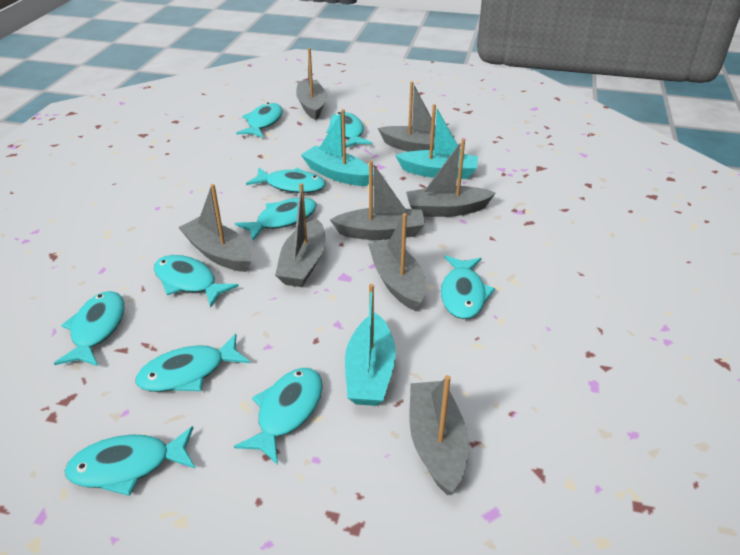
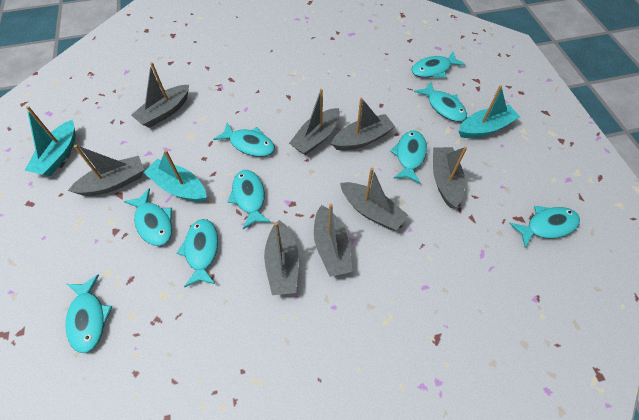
turquoise fish: [54,291,124,366] [65,426,195,496] [135,333,250,392] [154,255,239,307] [234,368,322,465] [235,198,317,241] [237,102,283,138] [246,167,326,193] [326,112,372,148] [441,255,495,319] = 10 -> [65,274,112,353] [124,188,172,246] [177,219,218,288] [213,123,275,157] [228,170,271,229] [390,130,427,183] [412,52,466,78] [414,82,467,122] [509,206,580,248] = 9

